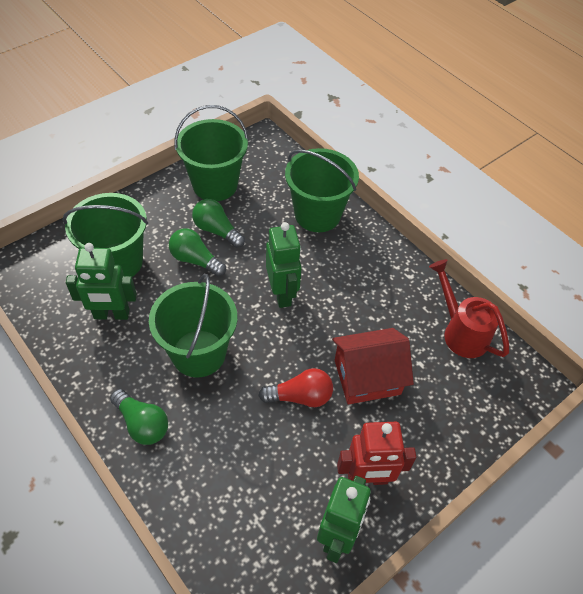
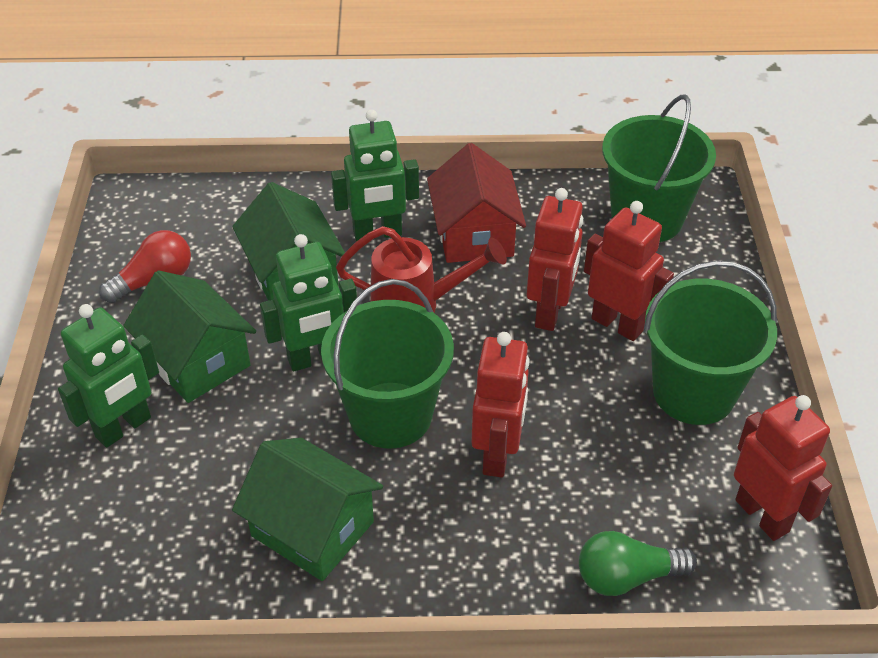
green bucket: [63,193,148,277] [149,274,237,377] [174,105,249,201] [285,148,359,232] = 4 -> [321,279,454,449] [602,95,716,242] [644,261,777,425] = 3
green house: none = 0 -> [123,270,256,403] [232,182,345,301] [232,438,383,581] = 3
green light bulb: [110,389,168,445] [169,229,226,277] [192,199,245,248] = 3 -> [579,531,697,596] = 1
red robot: [337,422,416,485] = 1 -> [471,332,529,478] [527,188,583,331] [584,201,674,341] [734,395,832,541] = 4

